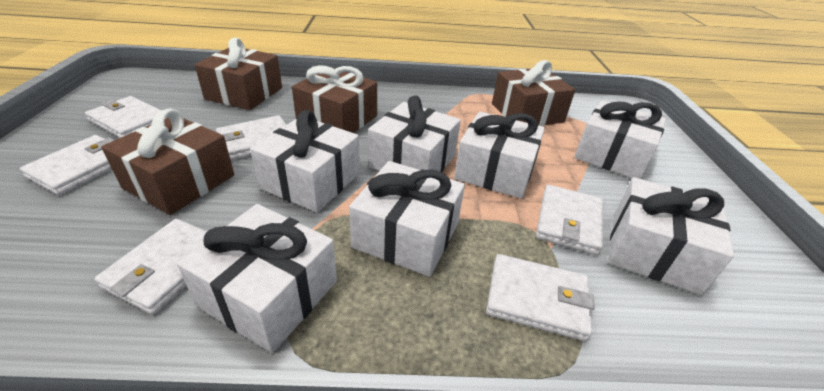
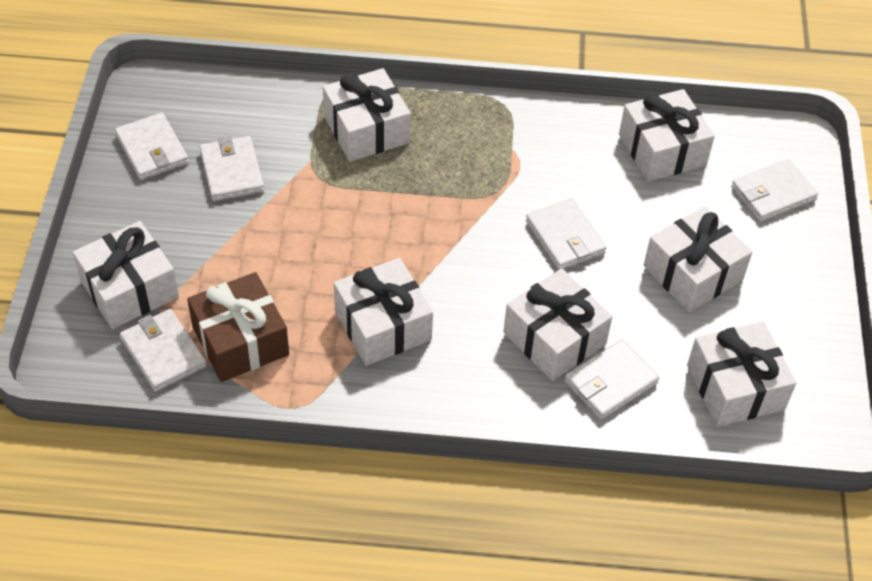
brown gift: [101,108,234,215] [195,38,282,110] [292,65,377,133] [492,60,575,126] = 4 -> [187,272,289,382] = 1

